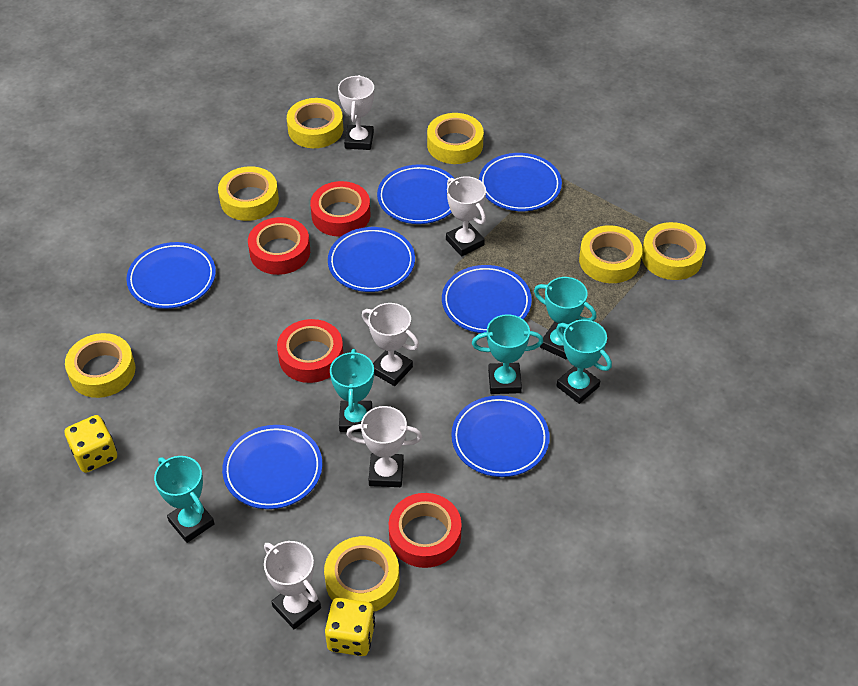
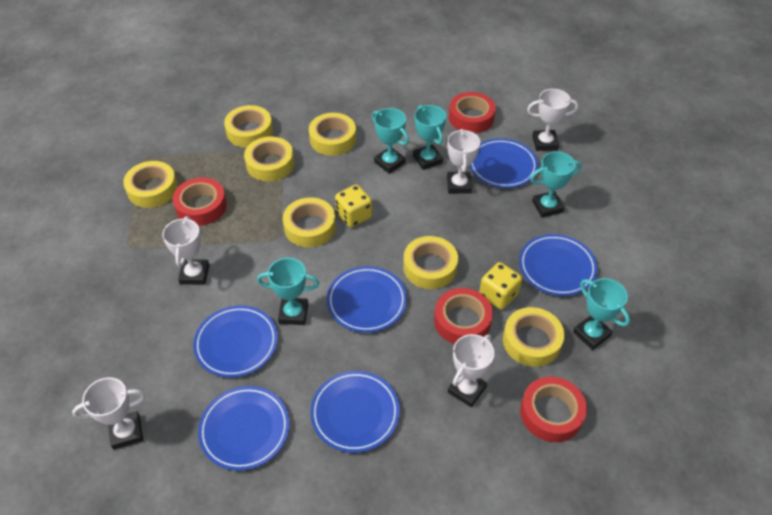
blue plate: [126,242,216,309] [222,425,322,509] [328,227,415,292] [377,164,455,224] [442,265,532,333] [451,395,550,477] [479,153,562,211] = 7 -> [193,305,278,377] [198,386,289,471] [310,371,400,453] [327,266,407,333] [469,138,538,188] [519,234,597,296] = 6

